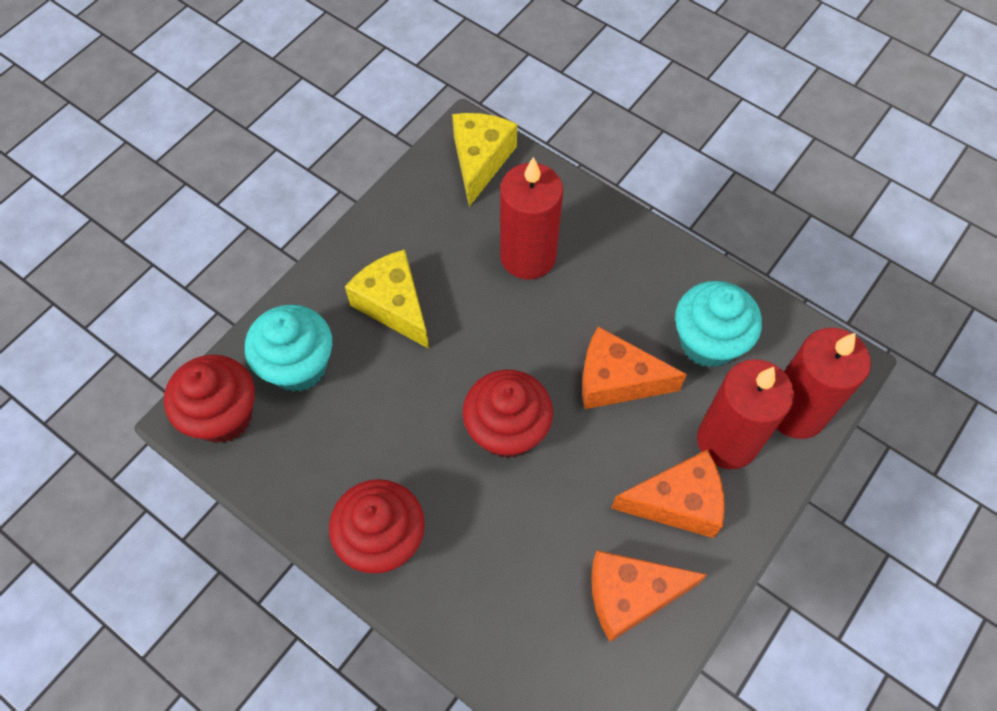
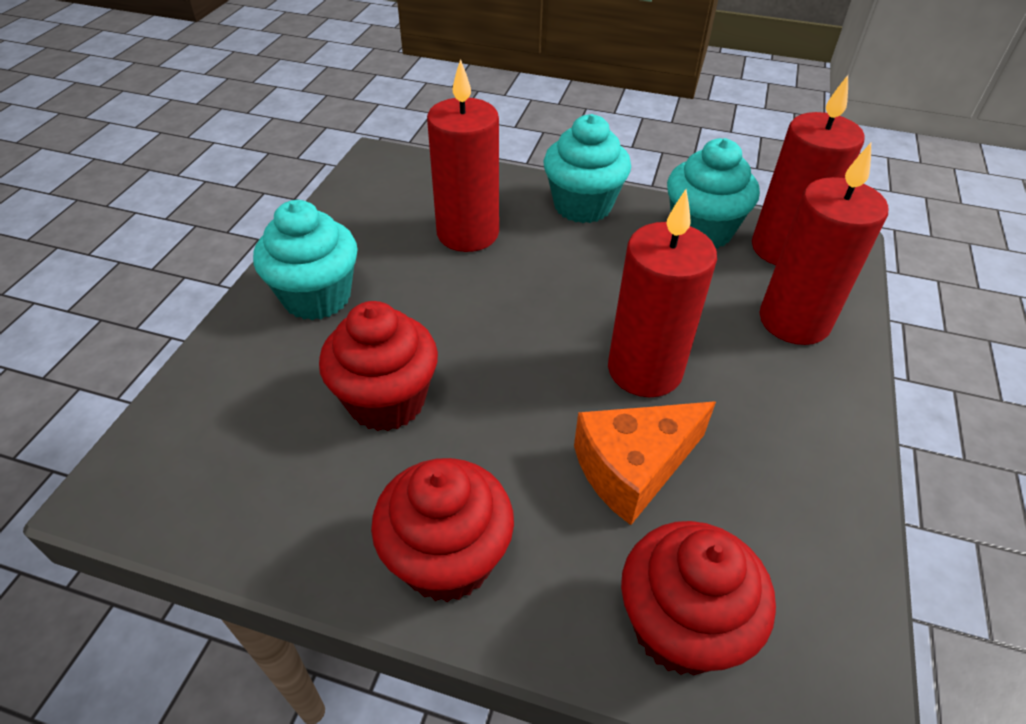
orange cheese: [582,326,687,409] [591,550,708,642] [611,450,725,538] = 3 -> [574,401,716,525] = 1
red candle: [500,157,563,279] [697,359,794,469] [777,328,871,439] = 3 -> [427,59,499,252] [608,189,717,397] [752,75,865,265] [759,143,888,345] = 4
turquoise cupcake: [245,305,332,392] [675,281,762,368] = 2 -> [253,200,358,320] [543,114,631,223] [667,138,760,249] = 3
yellow cheese: [345,249,429,349] [452,113,517,207] = 2 -> none = 0

